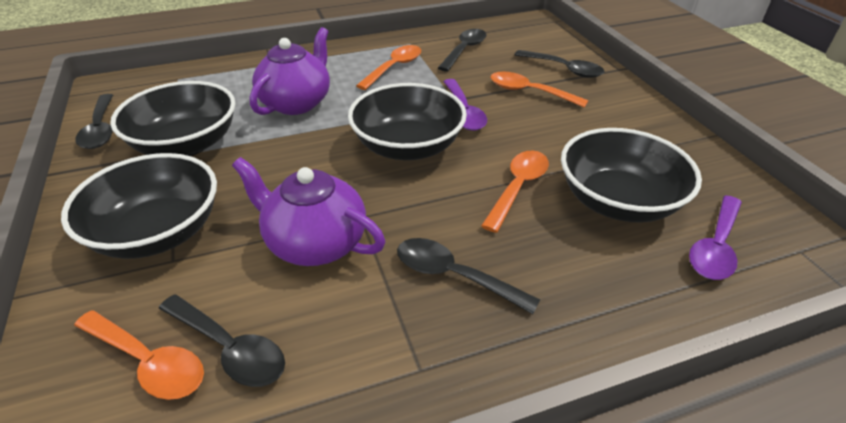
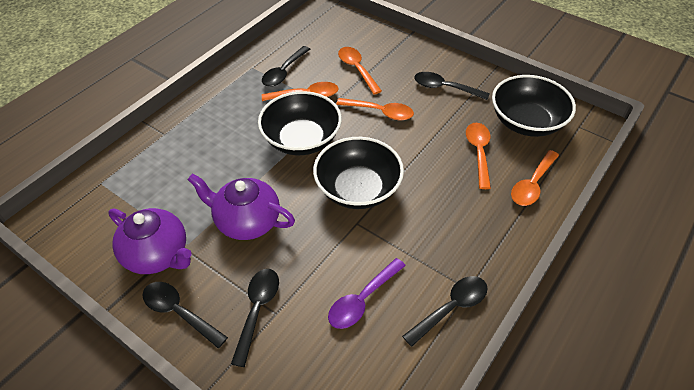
black bowl: [61,153,217,259] [110,81,236,156] [348,83,467,160] [561,128,702,223] = 4 -> [258,91,342,155] [313,137,404,209] [492,75,576,137] = 3
orange spoon: [74,310,204,400] [356,45,421,90] [481,151,549,233] [491,72,589,108] = 4 -> [262,82,339,101] [336,98,414,120] [338,47,382,95] [466,123,491,189] [511,150,559,206] = 5
purple spoon: [443,79,487,131] [689,195,742,280] = 2 -> [328,258,406,329] = 1

